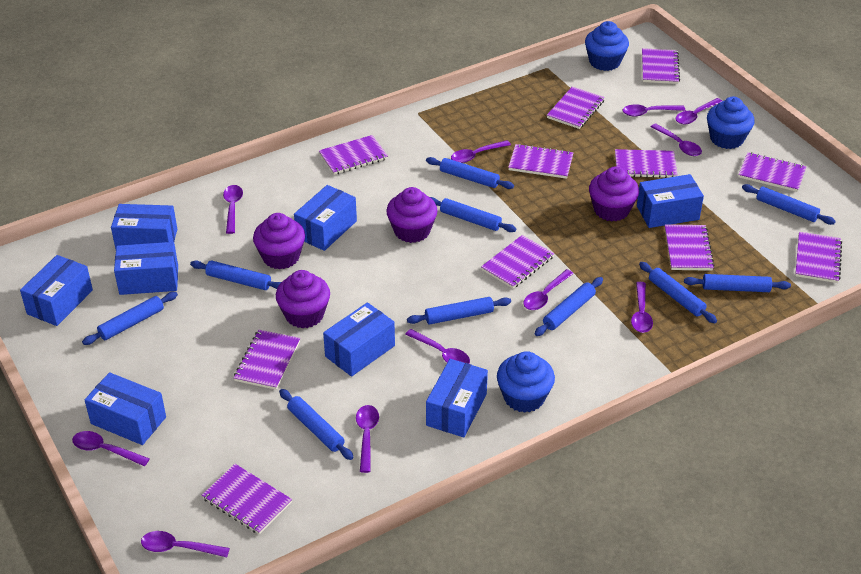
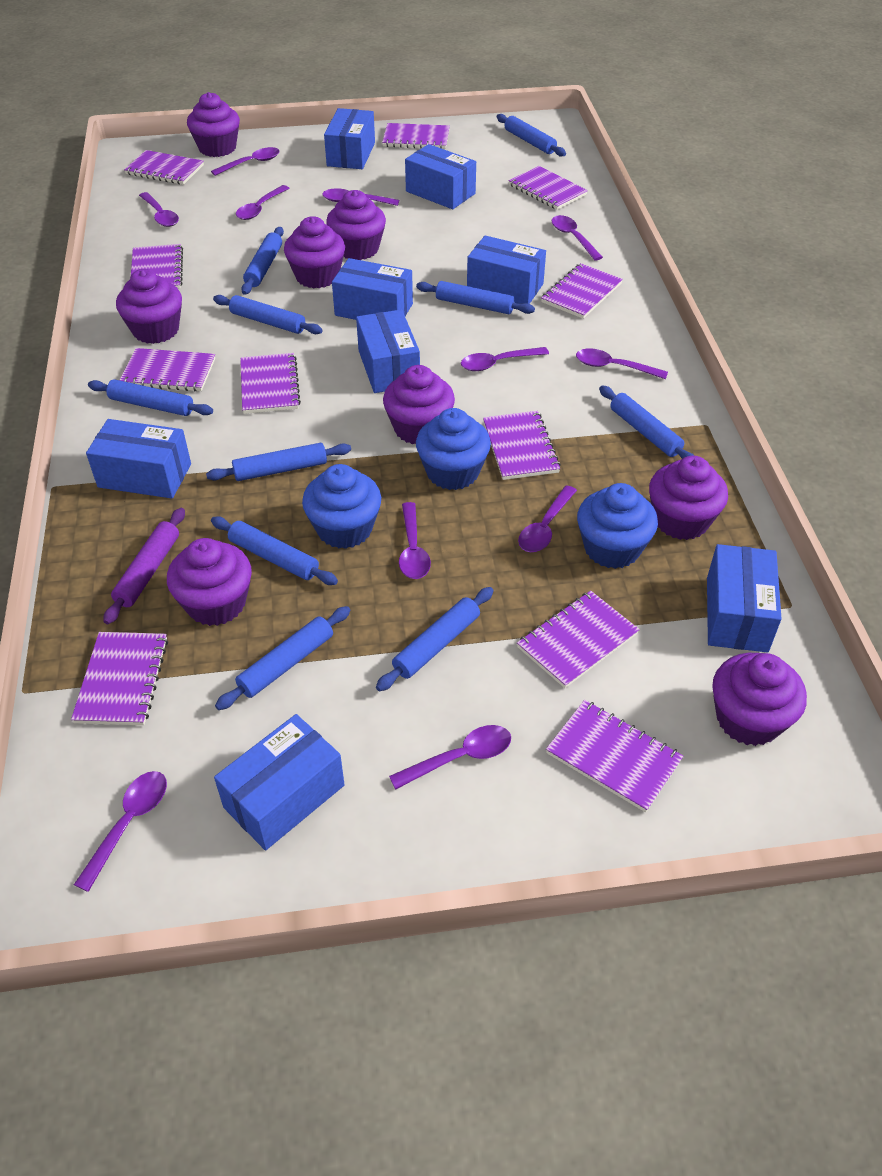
purple cupcake: [253,213,305,269] [276,270,330,329] [386,187,437,243] [589,166,639,222] = 4 -> [116,269,182,344] [167,538,252,626] [187,92,240,157] [284,216,345,288] [326,190,386,260] [383,365,455,444] [649,456,728,540] [712,653,807,746] = 8
purple rolling pin: none = 0 -> [103,508,185,624] = 1

